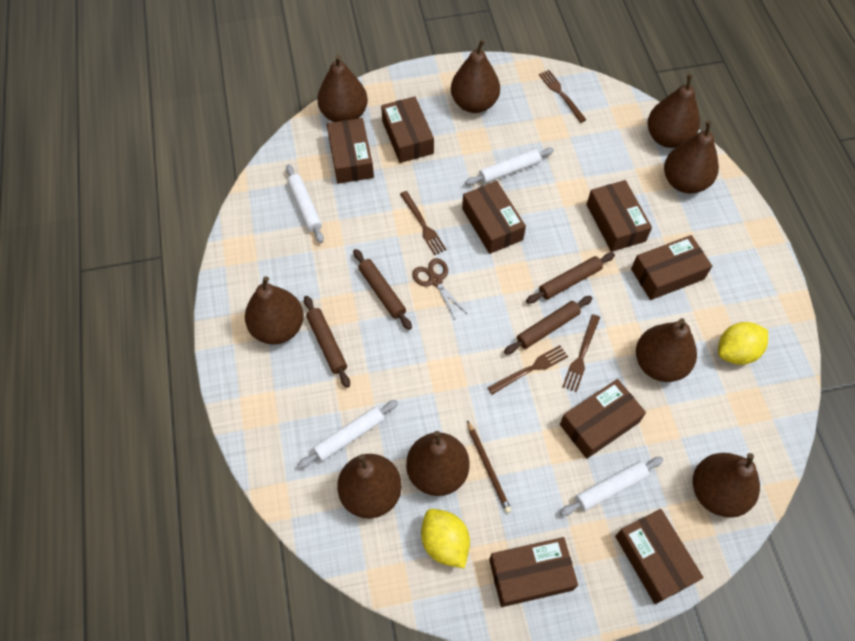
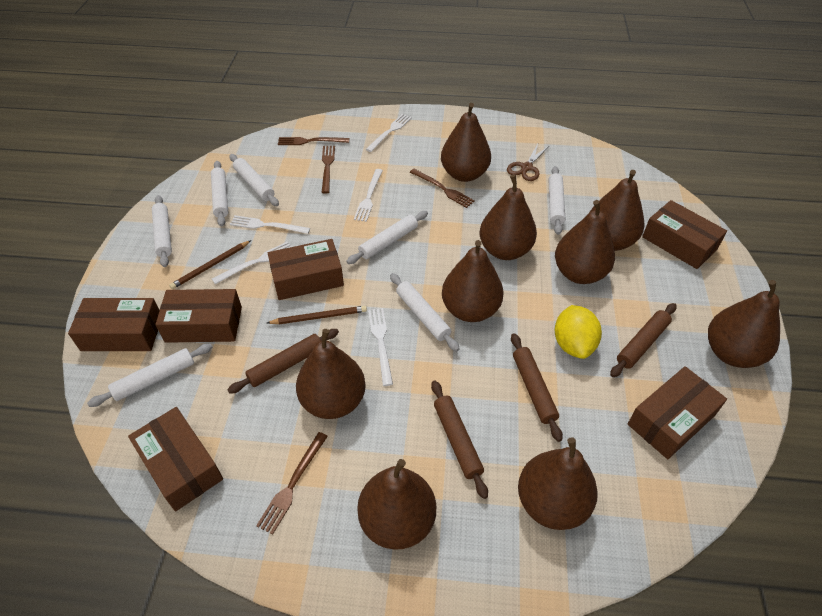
brown box: [327,118,374,184] [381,96,434,163] [462,181,526,254] [489,537,578,607] [560,379,646,459] [587,180,652,252] [615,509,704,604] [631,235,712,300] = 8 -> [68,298,160,351] [128,407,223,511] [156,289,242,343] [268,239,344,300] [628,366,727,459] [642,200,727,269] = 6
brown pencil: [467,420,512,513] = 1 -> [169,240,251,289] [267,306,367,324] = 2
white fork: none = 0 -> [212,242,292,284] [230,215,310,234] [354,169,383,222] [366,114,412,152] [368,308,393,386] = 5
white rolling pin: [286,164,324,243] [298,400,398,468] [465,148,554,185] [560,457,663,516] = 4 -> [87,344,212,407] [152,195,172,267] [211,161,228,226] [229,154,279,206] [346,211,428,264] [390,273,460,352] [549,166,565,235] = 7
yellow lemon: [421,509,470,569] [718,322,768,365] = 2 -> [554,305,602,359] = 1

